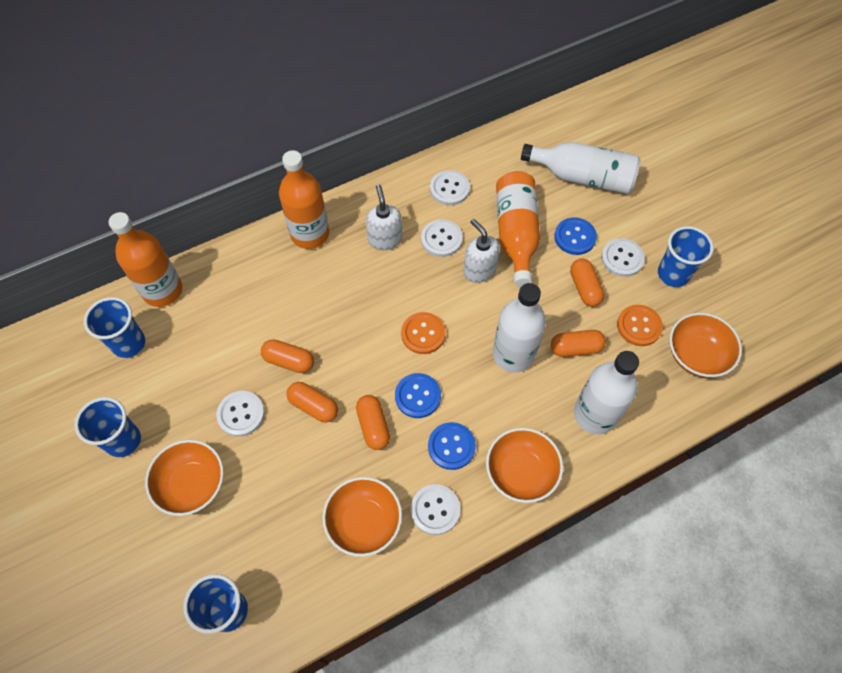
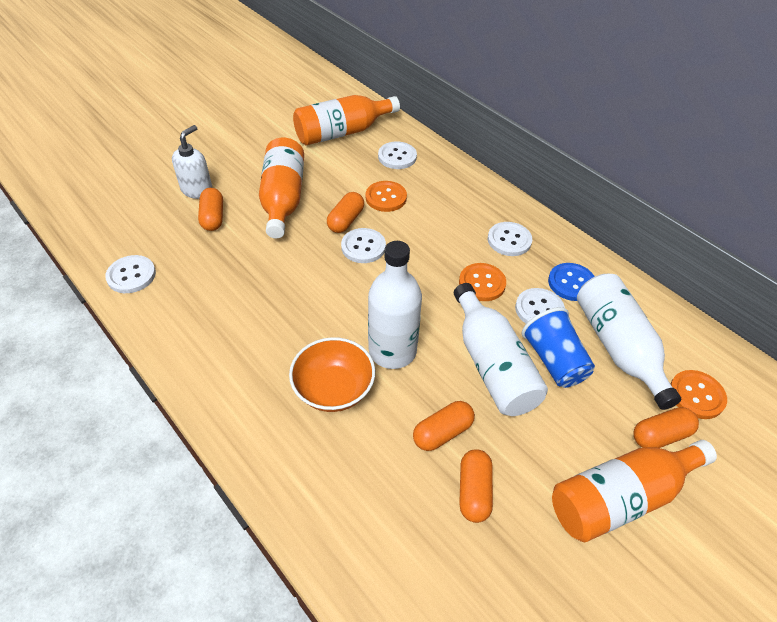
blue button: [395,373,441,418] [428,422,476,470] [554,217,597,255] = 3 -> [548,263,595,301] = 1
blue cup: [75,397,141,457] [84,297,145,358] [183,574,248,634] [658,226,714,287] = 4 -> [522,307,595,388] = 1
orange bowl: [145,440,224,516] [322,477,402,557] [486,428,563,503] [670,313,742,377] = 4 -> [289,337,375,412] = 1
orange button: [401,312,446,354] [617,305,663,346] = 2 -> [365,181,407,212] [459,263,506,301] [670,370,727,419] = 3
white soap dispenser: [366,184,402,250] [464,219,500,283] = 2 -> [172,125,213,199] = 1

